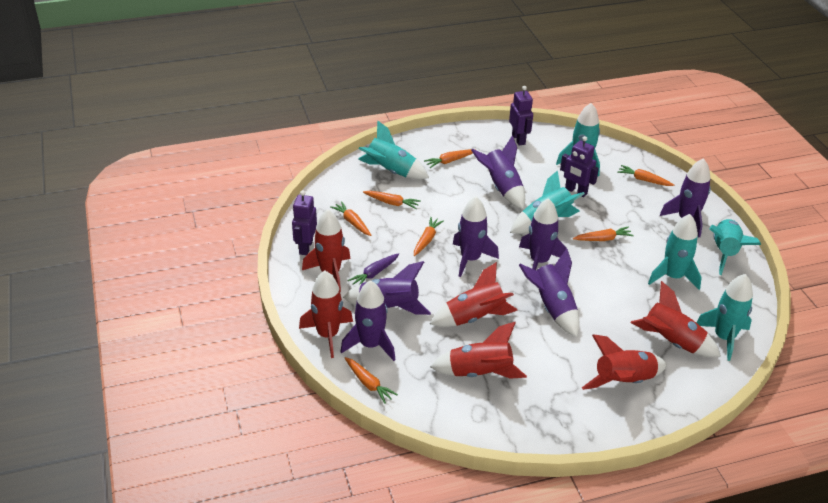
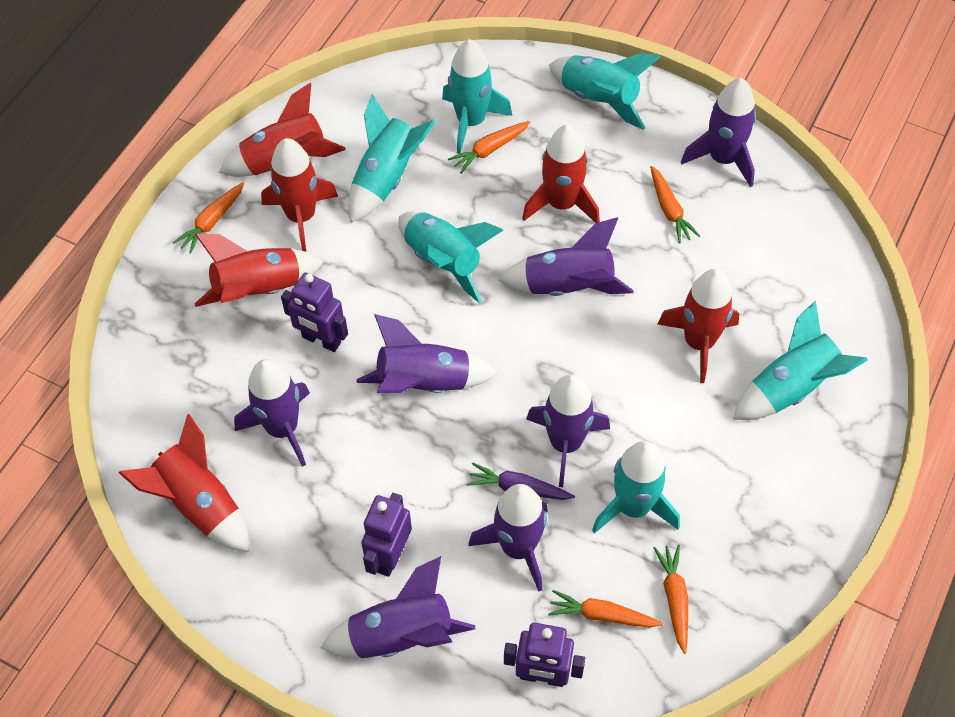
orange carrot: [330,201,371,236] [345,357,398,404] [363,191,421,209] [414,217,444,256] [424,149,476,168] [573,227,634,241] [617,165,674,186] = 7 -> [173,182,244,254] [448,121,530,174] [548,590,663,628] [650,166,700,243] [654,544,688,654] = 5

